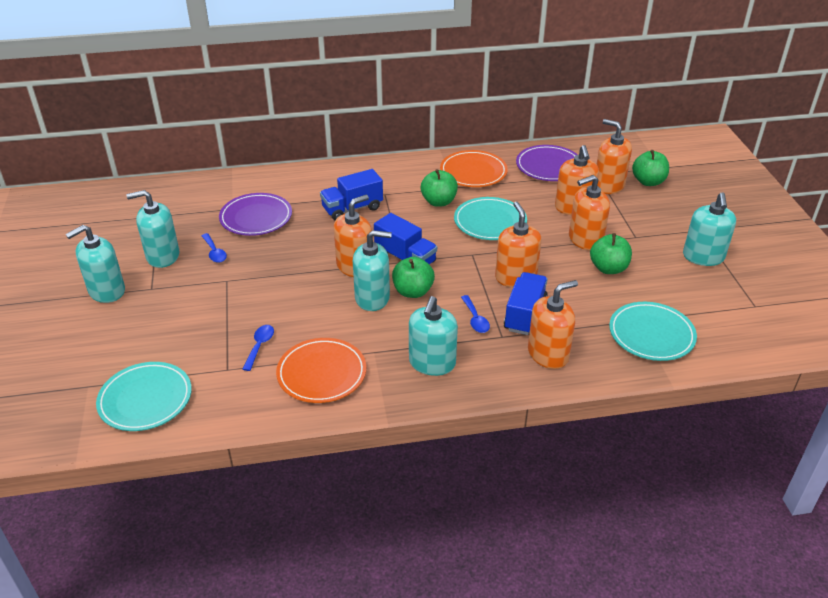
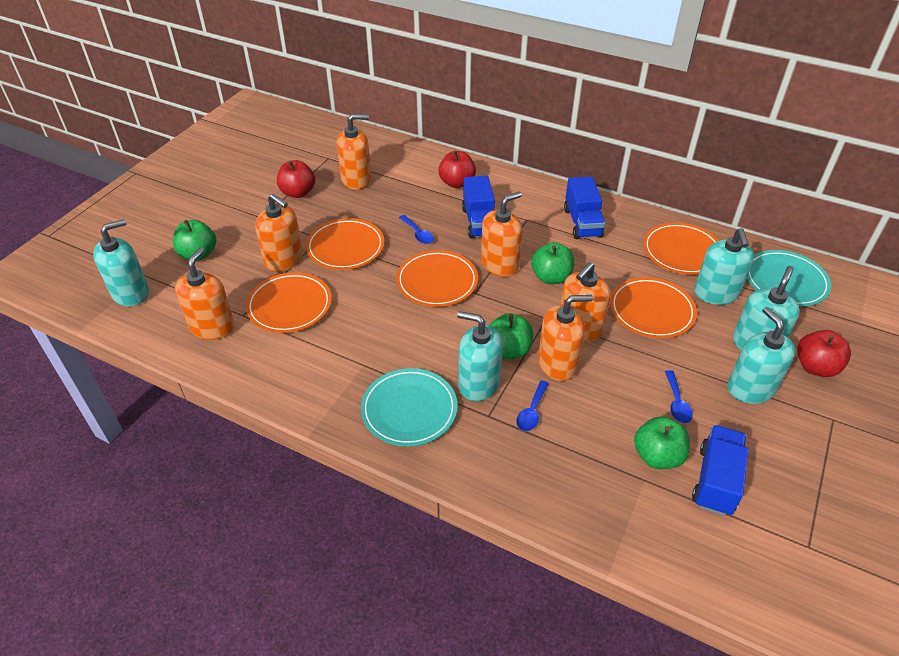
orange plate: [276,338,366,403] [440,150,508,187] = 2 -> [246,272,332,333] [306,218,385,270] [396,250,478,307] [610,277,697,338] [643,222,719,275] = 5
purple plate: [219,193,292,236] [516,145,578,181] = 2 -> none = 0
red apple: none = 0 -> [277,160,315,198] [438,151,476,188] [797,330,851,377] = 3
turquoise plate: [96,362,192,431] [454,197,527,240] [609,302,697,361] = 3 -> [361,368,458,446] [747,250,831,306] = 2

